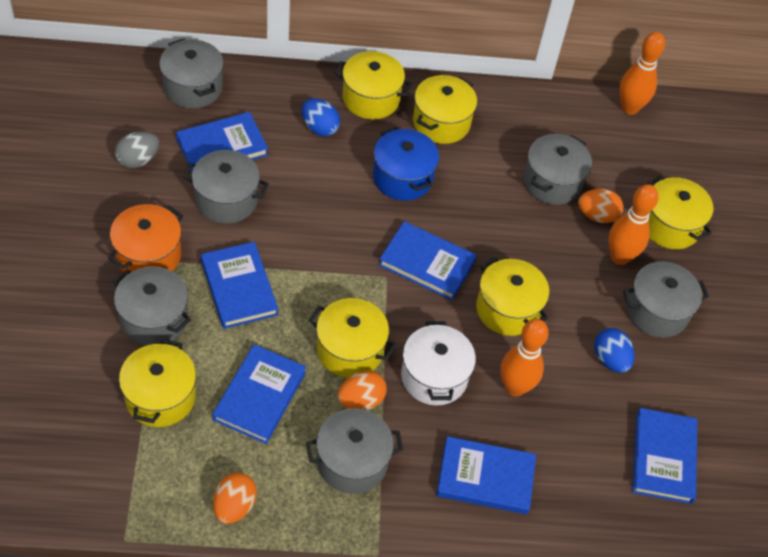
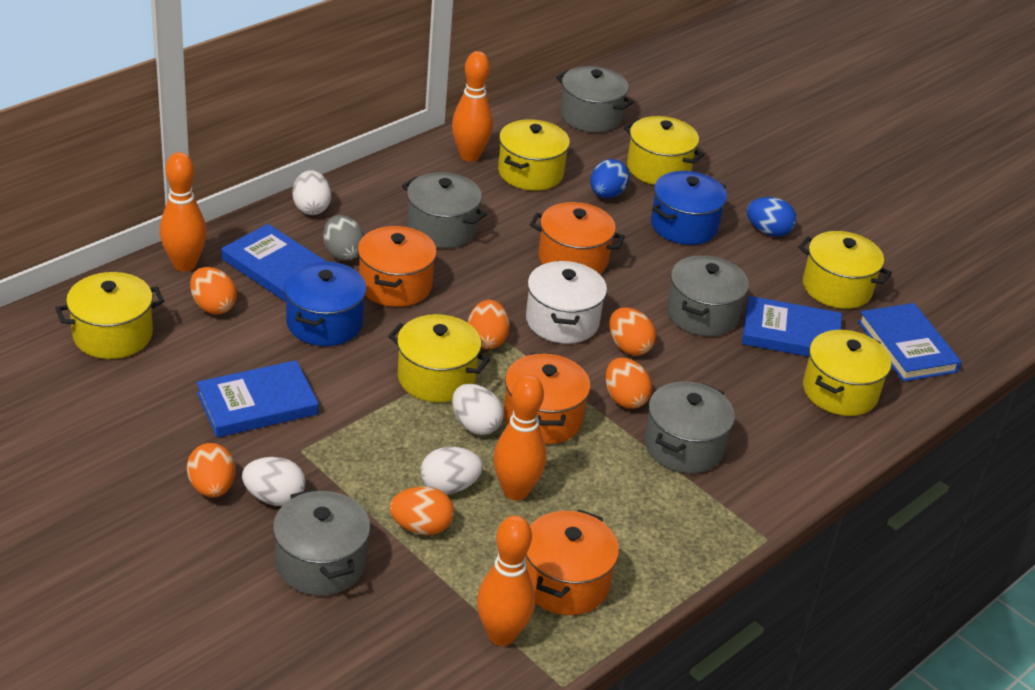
blue book: [176,112,268,172] [201,242,278,329] [212,344,306,444] [379,221,477,300] [436,436,536,514] [632,408,697,504] = 6 -> [197,360,319,438] [221,224,327,302] [742,296,842,357] [858,303,962,382] = 4
blue pot: [373,127,439,201] = 1 -> [284,262,367,346] [651,171,727,245] = 2
grey pot: [113,267,191,346] [159,38,224,108] [183,150,269,224] [306,408,403,494] [524,134,592,205] [623,262,709,338] = 6 -> [273,489,370,596] [402,172,487,248] [556,66,634,133] [645,381,735,473] [667,255,749,336] = 5
orange bowling pin: [500,319,549,397] [608,184,658,265] [619,32,665,115] = 3 -> [160,152,207,272] [452,51,493,162] [477,515,535,646] [493,375,546,500] = 4
orange egg: [213,472,257,524] [338,371,387,410] [578,189,623,223] = 3 -> [187,443,235,497] [190,267,237,315] [389,486,454,535] [468,300,509,349] [605,358,652,409] [609,307,656,356] = 6
orange pot: [108,204,183,275] = 1 -> [358,226,437,307] [503,353,590,444] [525,509,619,615] [530,202,625,274] = 4
white egg: none = 0 -> [242,457,306,506] [292,170,331,215] [420,447,483,494] [452,384,504,435] = 4

